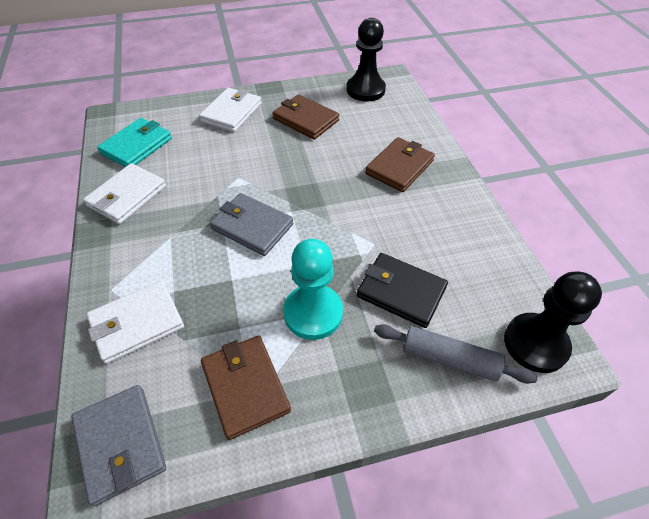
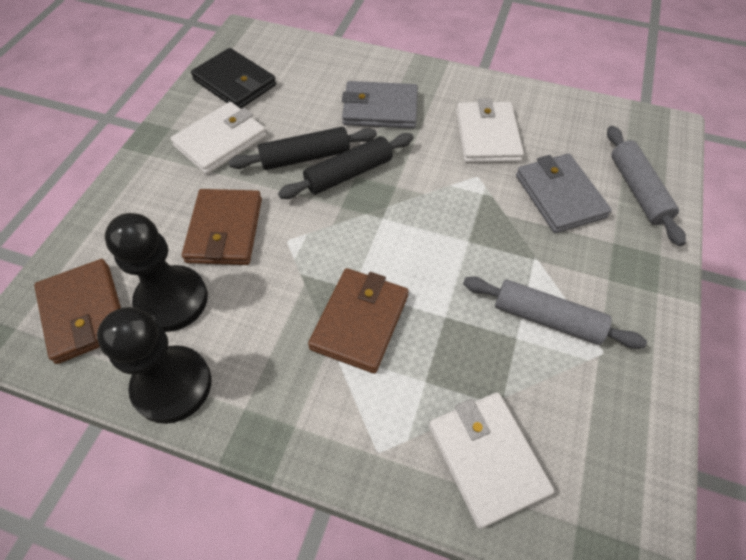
black rolling pin: none = 0 -> [229,127,377,170] [278,133,414,199] = 2
grey rolling pin: [374,324,538,384] = 1 -> [463,276,647,349] [607,126,686,246] = 2
turquoise pawn: [283,239,343,340] = 1 -> none = 0
turquoise wallet: [97,118,172,167] = 1 -> none = 0

